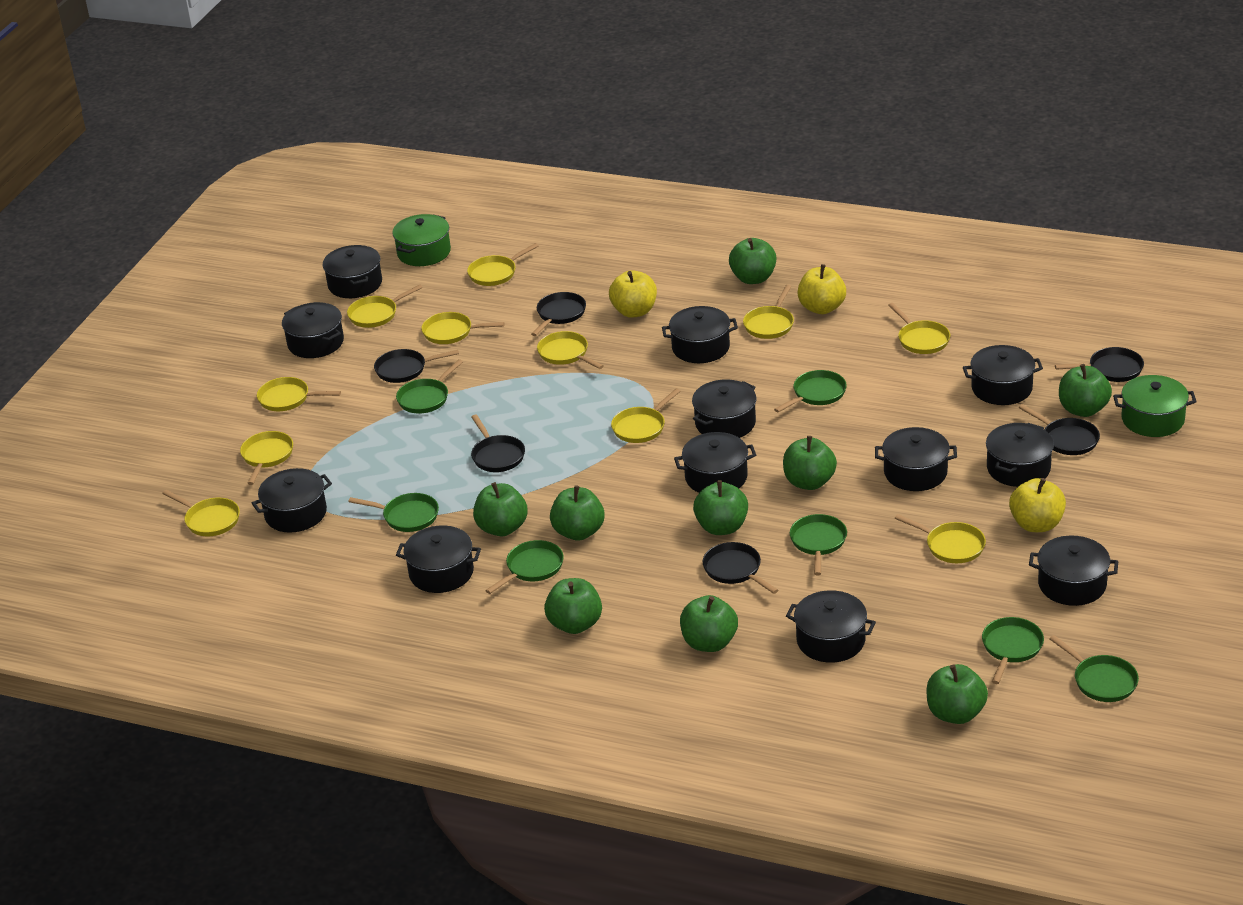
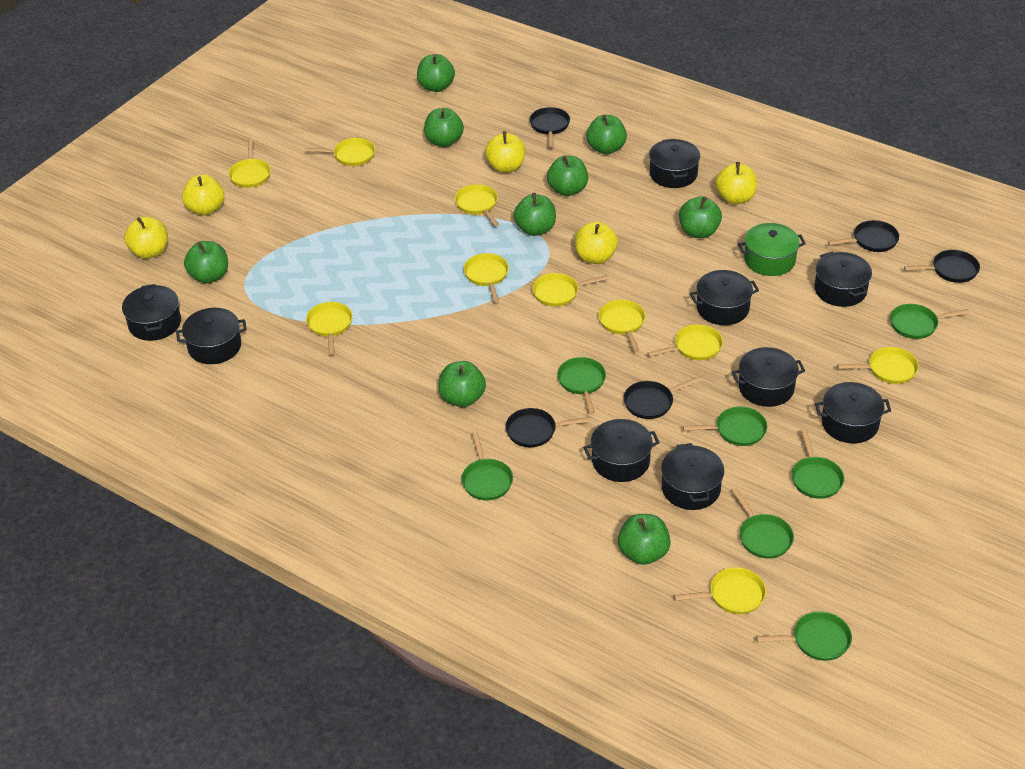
black pan: [374,349,459,383] [471,414,525,472] [531,292,586,336] [702,542,778,594] [1019,404,1100,455] [1055,347,1144,382] = 6 -> [505,408,590,447] [530,107,570,147] [624,376,701,419] [828,220,899,252] [904,250,980,283] = 5
black pot: [252,468,332,532] [282,302,344,358] [323,245,382,298] [396,526,481,593] [662,306,738,363] [674,432,756,493] [692,379,756,438] [786,590,876,663] [875,427,957,491] [963,345,1043,405] [986,423,1054,487] [1029,536,1118,606] = 12 -> [122,284,181,341] [176,308,247,364] [583,419,660,482] [649,139,700,188] [661,443,724,510] [690,270,759,325] [732,347,805,407] [814,252,872,307] [815,382,891,443] = 9
green pot: [392,214,451,266] [1113,375,1197,437] = 2 -> [738,223,806,276] = 1
yellow apple: [609,270,657,318] [797,264,846,314] [1009,478,1066,532] = 3 -> [124,217,168,259] [182,175,224,216] [485,131,525,173] [575,222,618,264] [715,162,757,204] = 5
yellow pan: [162,490,240,537] [240,431,293,485] [257,377,341,411] [347,284,423,328] [421,312,505,344] [467,243,539,286] [537,331,603,369] [611,388,680,443] [743,285,794,339] [888,303,950,354] [895,514,986,563] = 11 -> [228,139,271,188] [305,138,375,166] [306,302,353,354] [455,184,499,226] [464,253,509,302] [532,273,608,307] [598,300,645,352] [647,324,723,360] [674,567,766,614] [837,347,919,384] = 10

